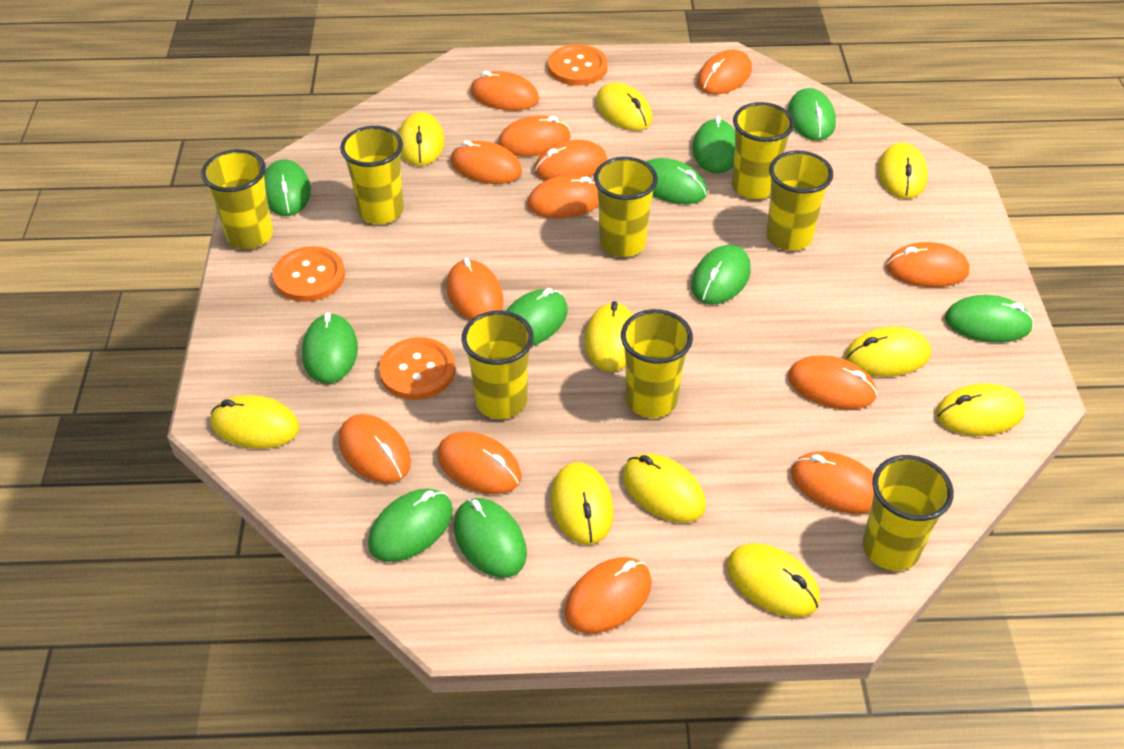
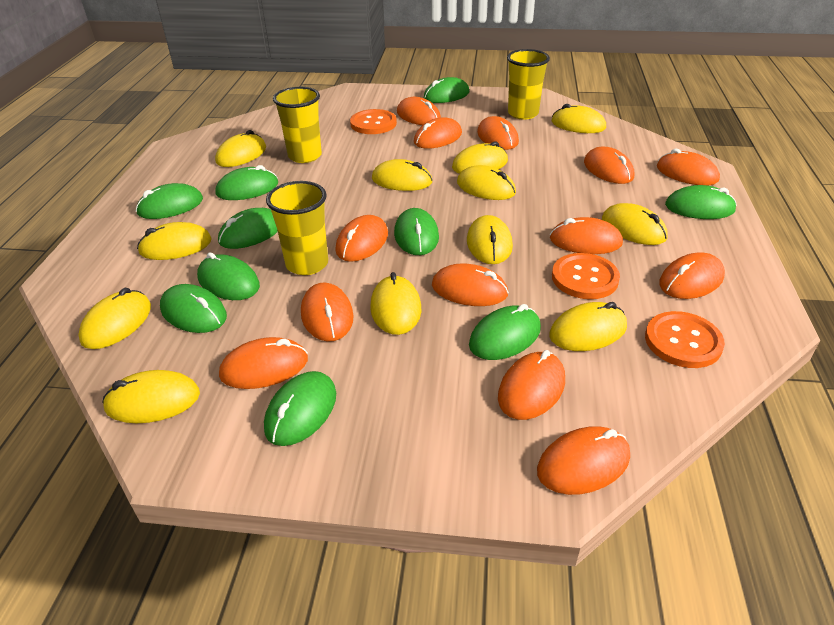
yellow cup: [201,149,273,249] [340,126,404,224] [461,310,534,419] [594,157,658,257] [621,309,693,418] [732,102,794,199] [766,151,833,251] [862,455,954,571] = 8 -> [266,181,328,275] [273,87,322,163] [507,49,550,120] = 3
yellow mouse: [211,395,300,449] [398,112,445,166] [551,462,614,545] [585,301,633,371] [596,83,652,131] [622,453,706,523] [727,543,820,617] [845,327,931,377] [878,143,928,199] [936,383,1025,436] = 10 -> [78,288,151,349] [102,370,200,423] [137,222,212,260] [215,130,266,167] [370,272,421,335] [372,159,432,191] [452,141,508,174] [457,165,516,200] [467,215,513,264] [549,302,627,351] [552,104,606,133] [602,203,668,245] = 12

